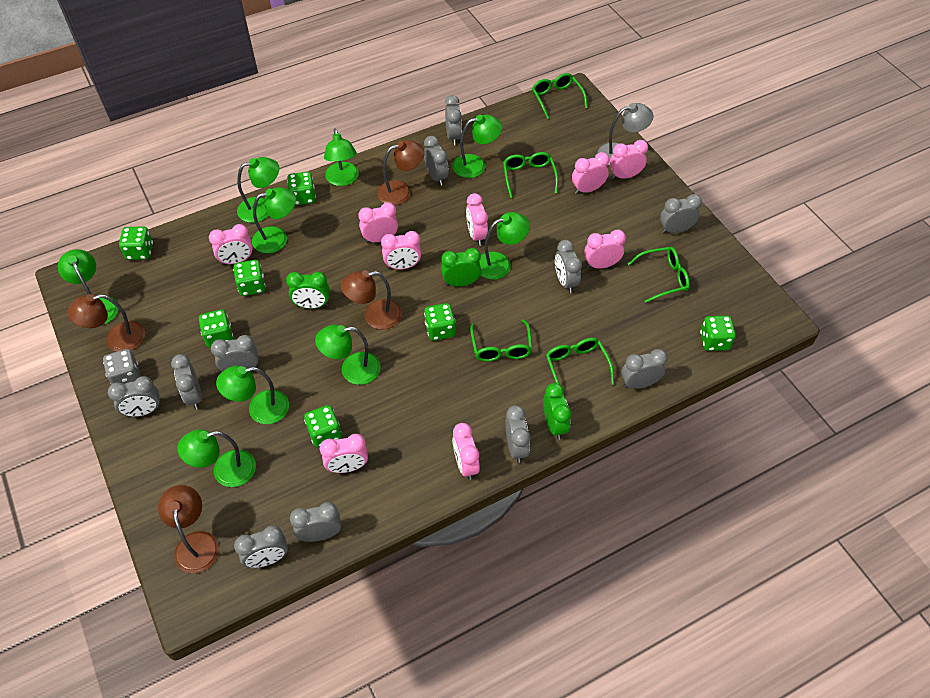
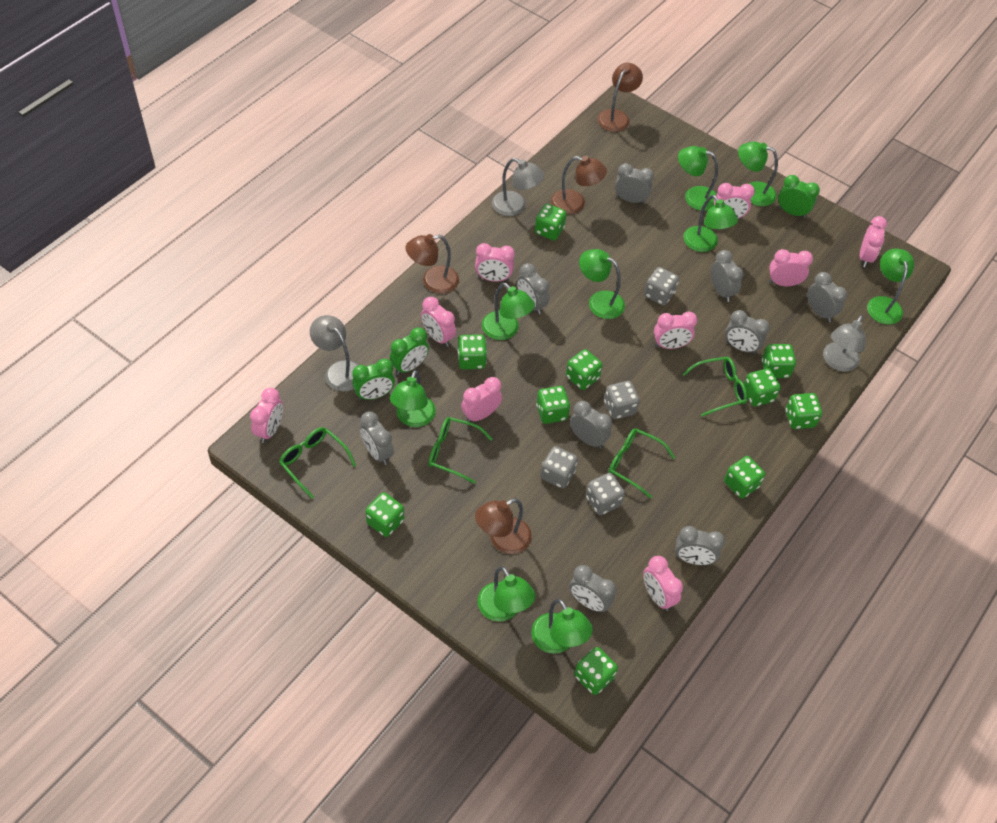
green dice: [119,226,153,260] [199,309,233,348] [233,260,266,296] [287,172,316,205] [304,405,341,447] [424,303,456,341] [700,315,736,351] = 7 -> [365,492,404,537] [458,334,487,369] [535,204,567,240] [536,386,570,424] [566,349,603,390] [574,647,618,695] [724,456,765,499] [744,368,781,407] [762,344,796,378] [785,393,822,429] = 10
green glasses: [470,319,532,362] [503,152,558,198] [532,73,588,119] [546,338,614,397] [628,247,690,303] = 5 -> [279,427,356,499] [428,417,492,484] [609,428,675,499] [683,357,748,417] = 4
grey clock: [108,376,161,417] [171,354,202,409] [211,335,258,372] [234,525,288,568] [290,502,341,542] [424,136,449,186] [445,95,462,145] [505,405,530,463] [555,240,582,293] [621,349,668,389] [660,194,702,234] = 11 -> [360,412,394,465] [517,263,549,314] [569,565,616,612] [570,401,612,449] [615,163,654,204] [675,526,725,565] [711,250,744,302] [725,310,770,354] [807,272,847,322] = 9
grey dice: [103,349,141,384] = 1 -> [541,446,578,489] [586,473,625,515] [604,381,640,419] [644,267,679,306] = 4
grey lamp: [598,103,653,165] = 1 -> [310,315,358,392] [492,158,544,216] [823,315,866,372] = 3

